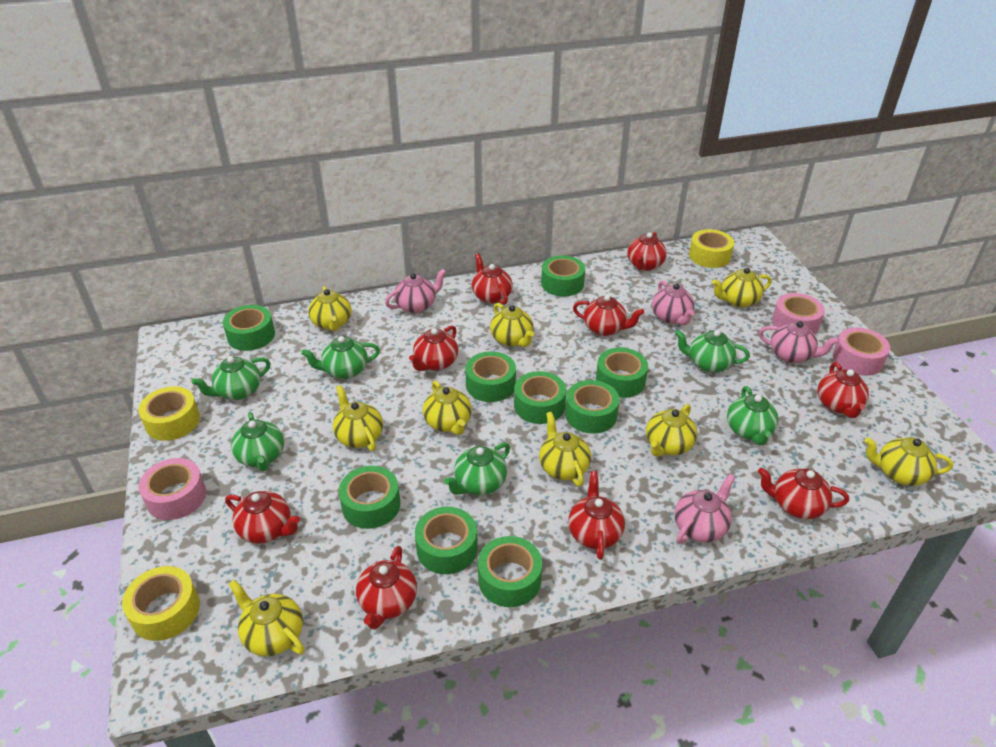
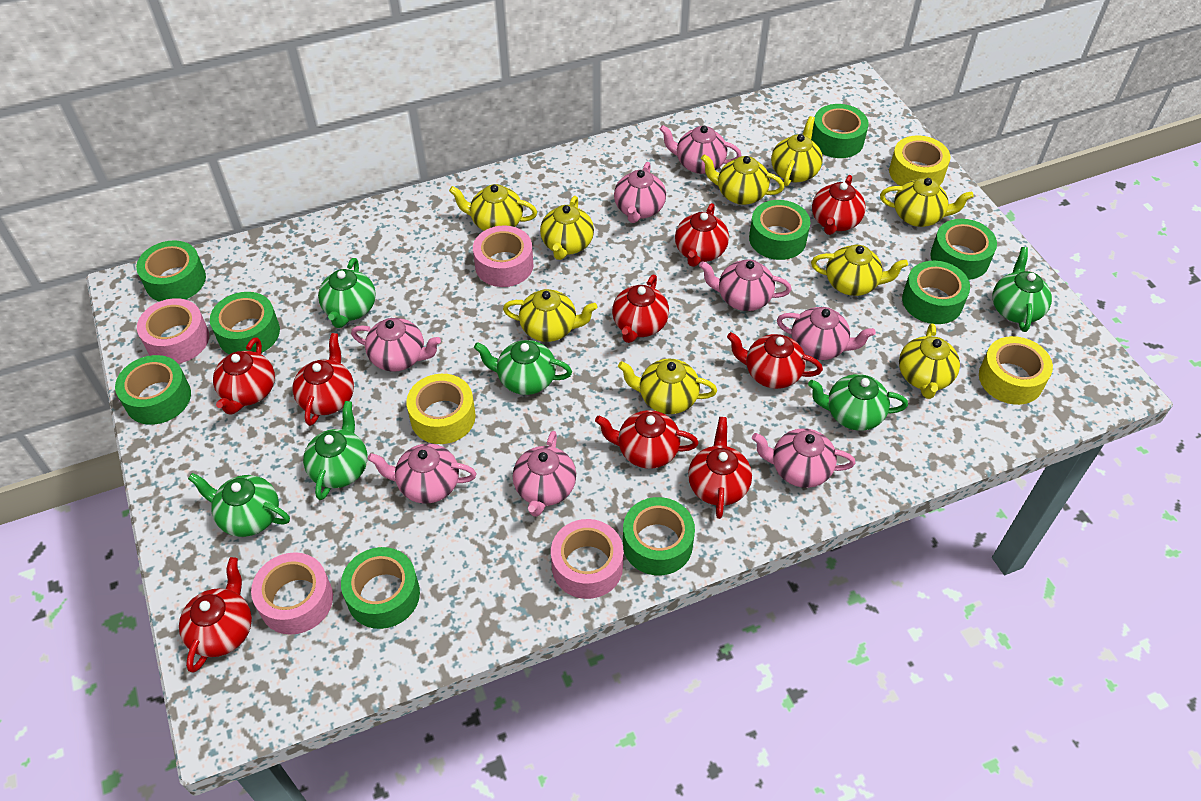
pink tape: [138,458,206,520] [772,293,825,335] [833,327,890,376] = 3 -> [137,298,209,364] [251,552,333,635] [473,225,533,287] [551,519,624,599] = 4
pink teapot: [385,269,446,313] [652,281,695,325] [674,474,735,543] [759,321,839,363] = 4 -> [351,318,441,372] [368,443,477,504] [513,431,576,517] [614,162,666,223] [660,125,742,174] [699,259,791,311] [752,428,856,488] [777,307,876,360] = 8

